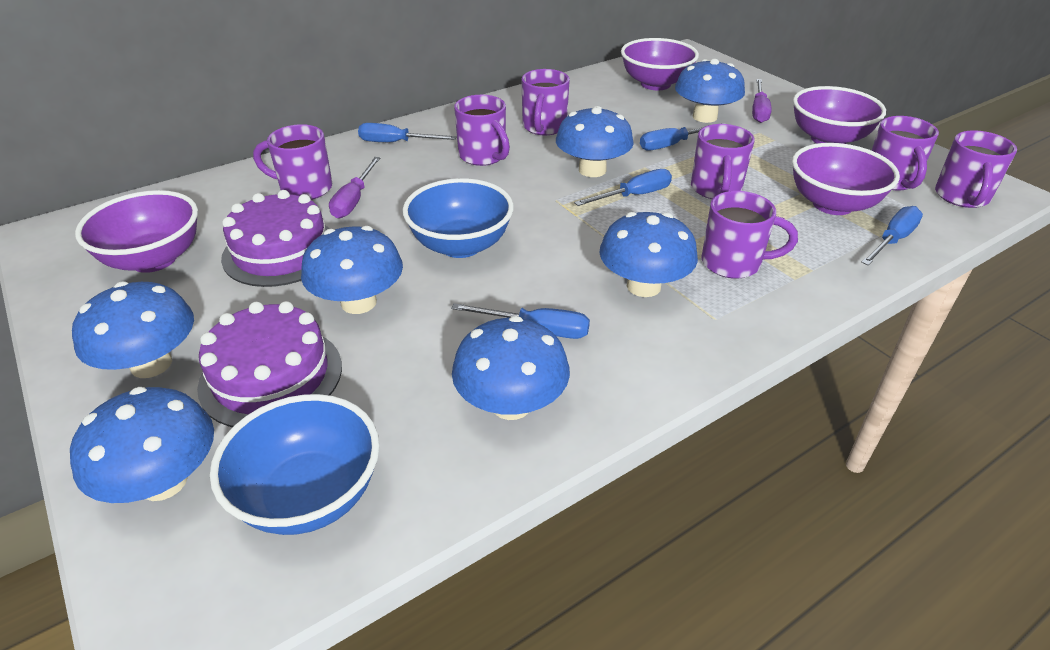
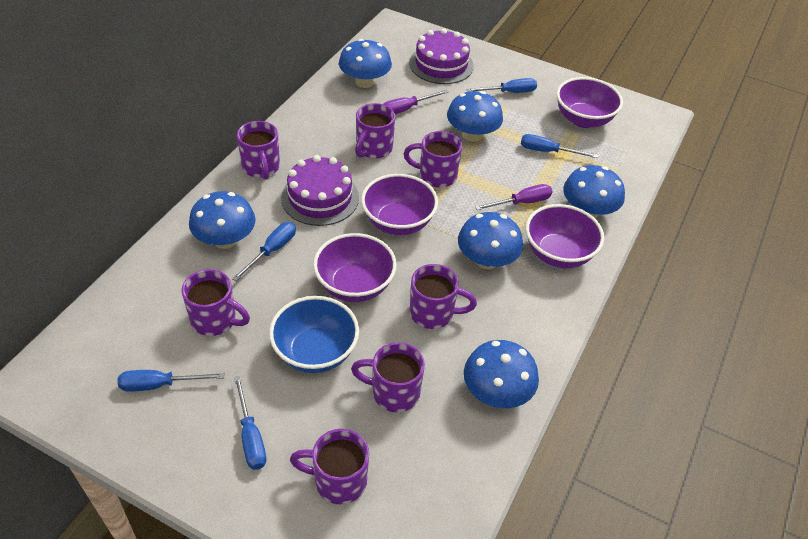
blue bowl: [210,394,380,535] [403,178,514,258] = 2 -> [269,296,359,373] = 1
blue mushroom: [70,387,214,503] [72,281,194,378] [301,226,403,314] [452,316,570,420] [556,106,634,177] [599,212,698,297] [675,59,745,123] = 7 -> [189,191,255,249] [339,39,392,88] [447,91,503,142] [458,212,523,269] [464,340,539,408] [563,165,625,218] = 6

